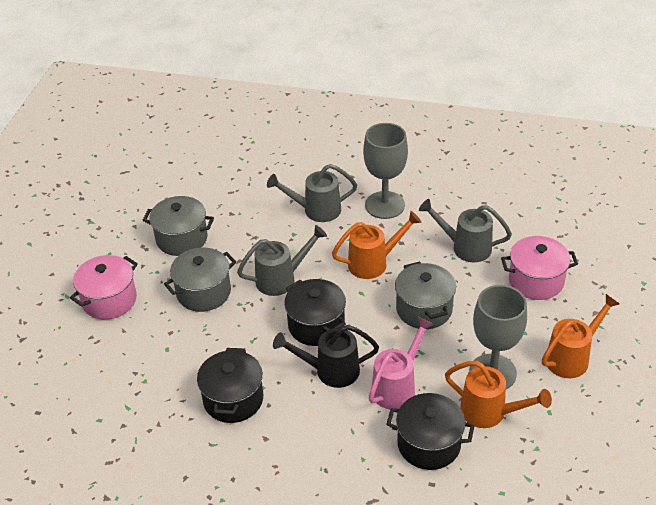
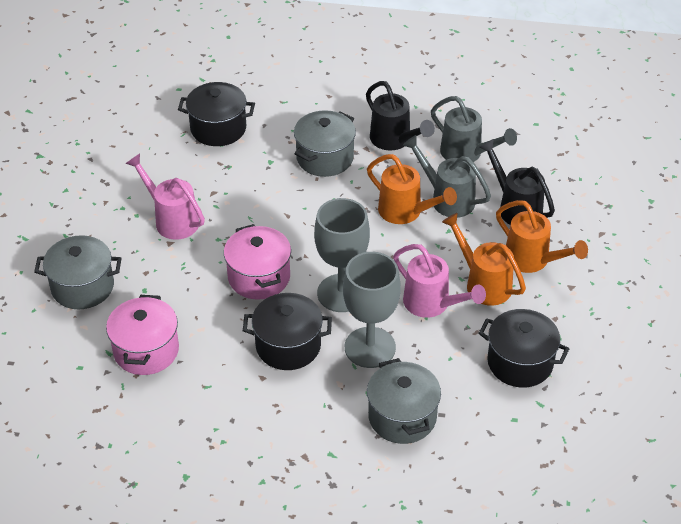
black watering can: [273,325,379,388] = 1 -> [366,81,435,151] [479,139,555,225] = 2
grey watering can: [237,225,327,296] [267,164,357,222] [419,199,512,262] = 3 -> [403,135,491,218] [431,96,517,162] = 2
pink watering can: [369,317,434,410] = 1 -> [125,154,205,240] [393,244,486,318] = 2

